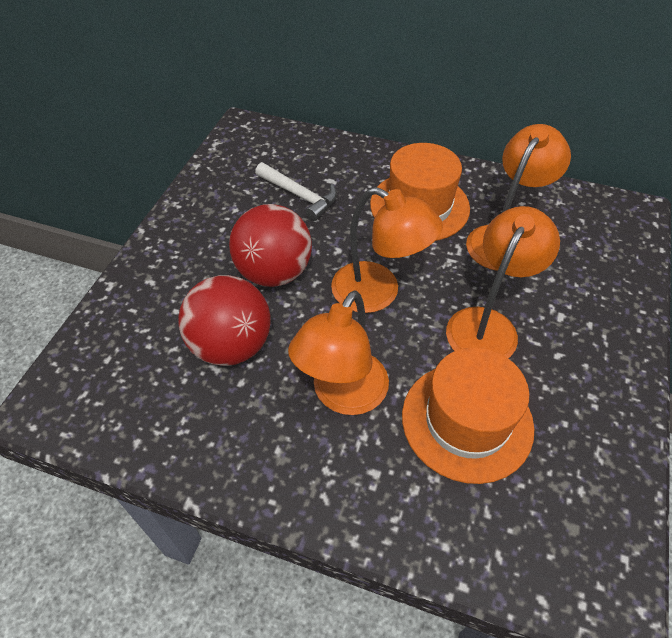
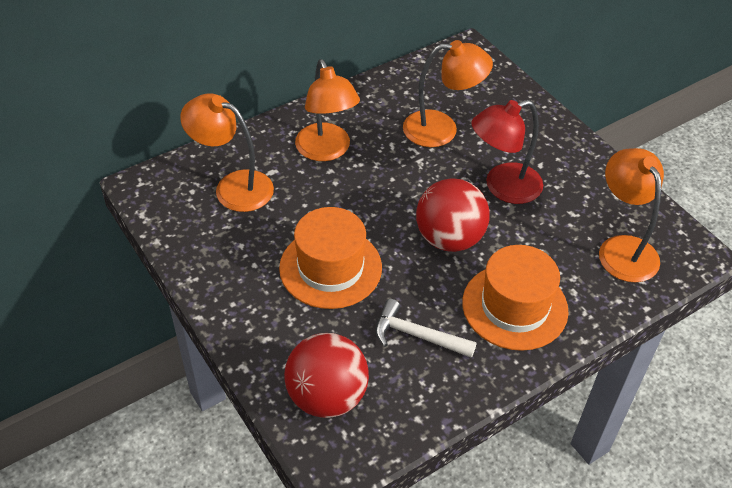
red lamp: none = 0 -> [472,100,543,204] = 1

